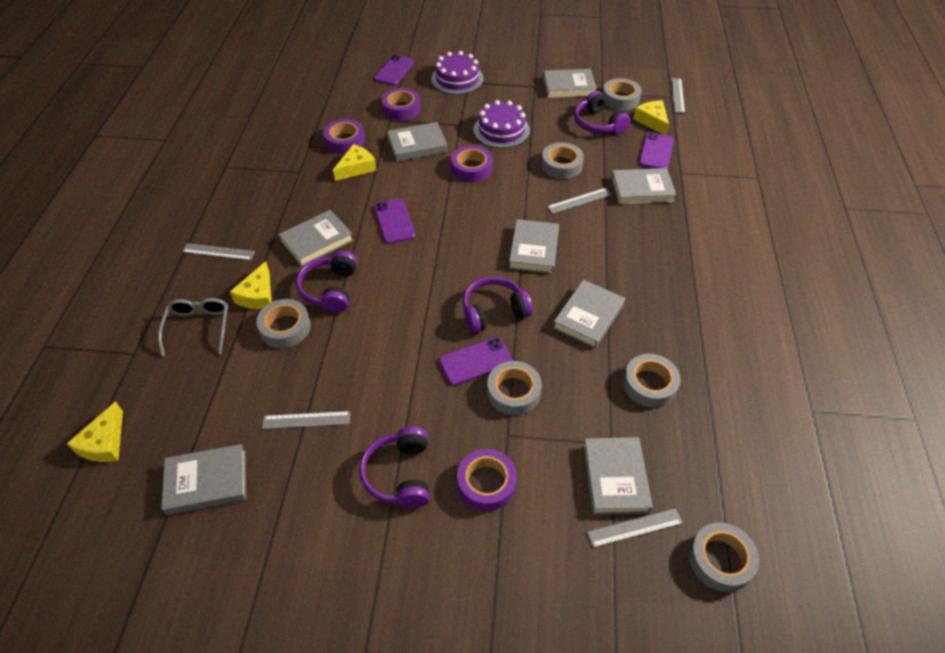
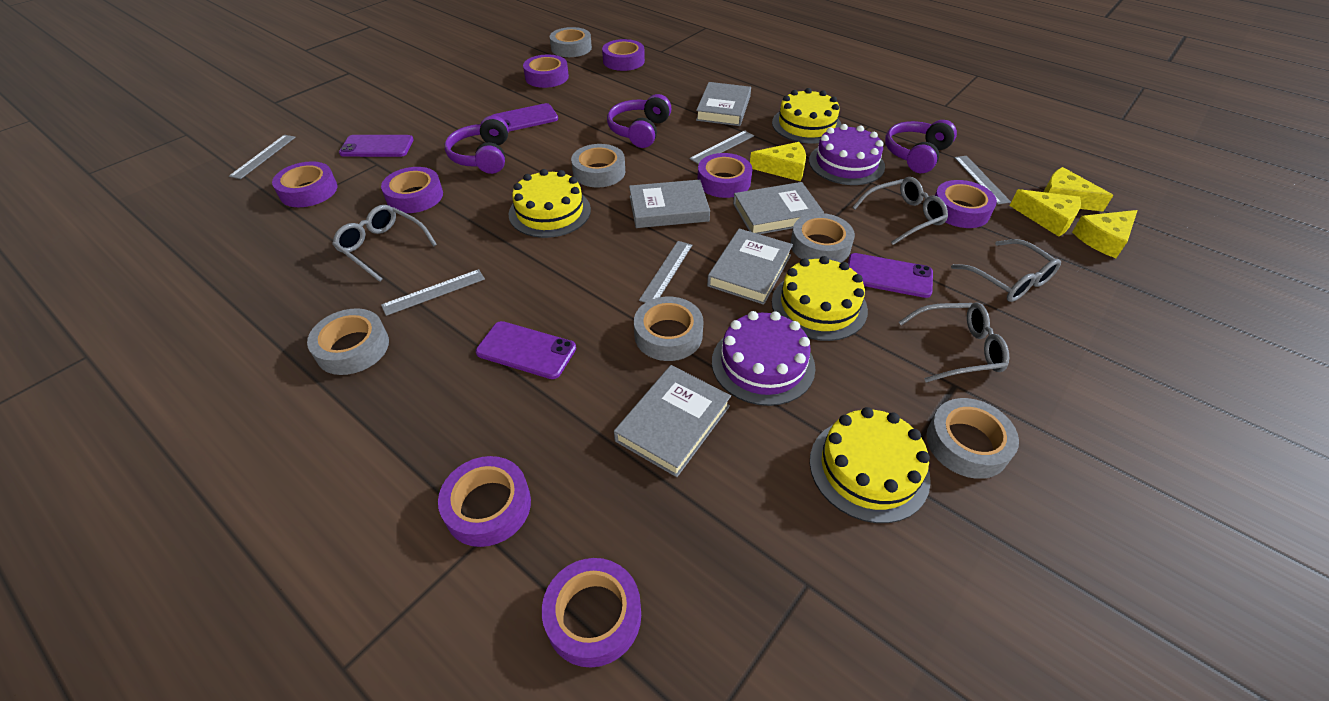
grey book: [161,444,246,515] [279,210,353,267] [387,122,447,162] [509,219,559,274] [543,69,597,98] [553,280,625,348] [583,437,653,515] [611,168,676,205] = 8 -> [614,365,731,477] [629,180,710,228] [696,82,751,126] [707,229,793,305] [733,182,824,234] = 5
grey glasses: [158,298,228,356] = 1 -> [332,205,437,282] [852,177,948,245] [899,302,1009,382] [951,239,1061,302] = 4
purple headphones: [296,251,358,313] [359,427,430,508] [463,276,533,333] [574,91,631,134] = 4 -> [445,115,509,174] [607,94,672,148] [885,120,957,173] = 3
purple tape: [323,119,365,154] [382,88,421,121] [451,145,493,182] [457,449,517,511] = 4 -> [272,161,337,207] [381,167,443,213] [438,456,531,547] [523,55,569,88] [542,558,641,668] [602,39,645,71] [697,153,752,198] [935,180,997,228] = 8
yellow cake: none = 0 -> [509,169,591,238] [772,88,842,143] [772,256,868,341] [810,407,931,523] = 4

